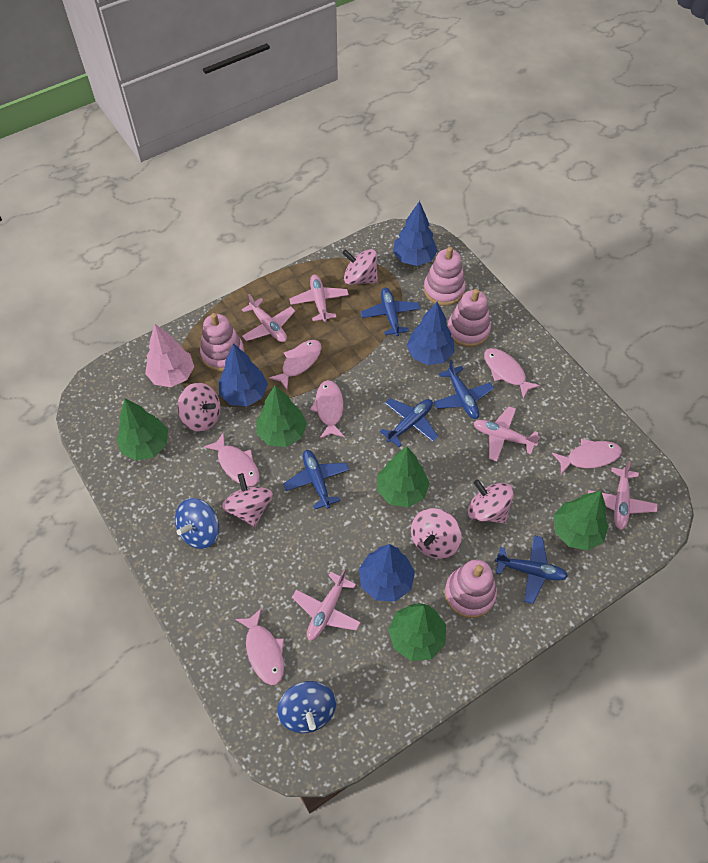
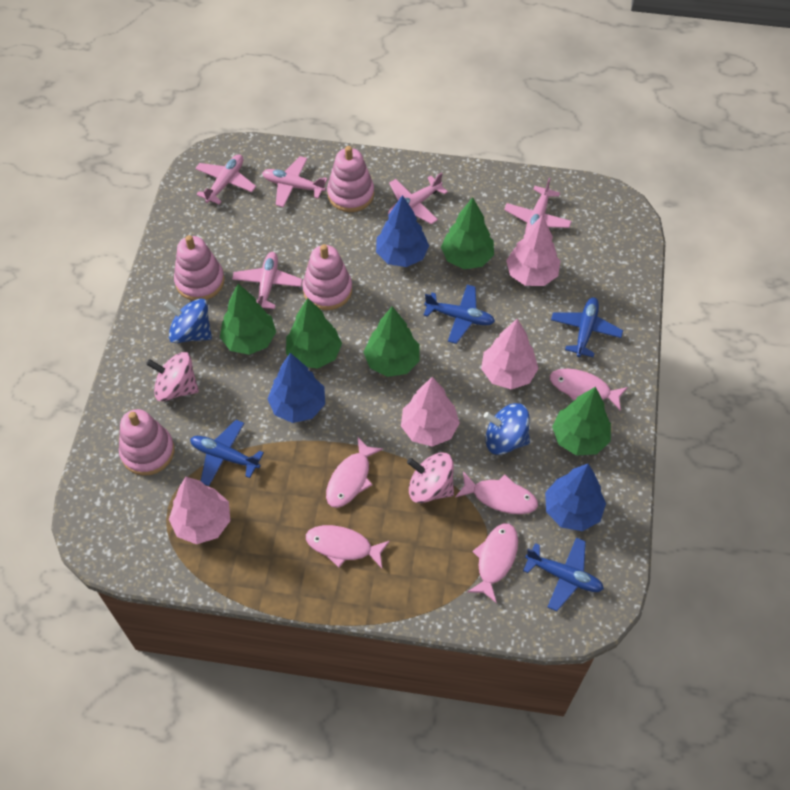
blue plane: [283,450,349,509] [361,288,420,336] [380,398,438,447] [433,360,494,419] [495,535,568,604] = 5 -> [190,420,264,486] [424,285,495,344] [523,538,604,611] [551,297,623,358] = 4
blue tree: [219,344,268,407] [359,544,415,602] [393,201,438,266] [407,302,455,365] = 4 -> [268,353,325,423] [376,195,429,267] [545,464,606,531] = 3
pink fish: [204,432,260,486] [235,608,284,685] [269,340,322,390] [310,380,345,439] [484,348,541,399] [552,439,622,474] = 6 -> [306,525,390,568] [326,438,383,508] [455,471,538,514] [468,523,518,604] [550,369,628,411] = 5
pink spinning top: [177,383,220,432] [222,473,273,527] [342,249,378,285] [411,508,462,559] [468,479,514,523] = 5 -> [146,352,199,401] [407,453,454,503] = 2
pink tree: [145,324,194,387] = 1 -> [169,477,230,544] [401,377,460,447] [481,319,539,389] [506,215,560,286] = 4

